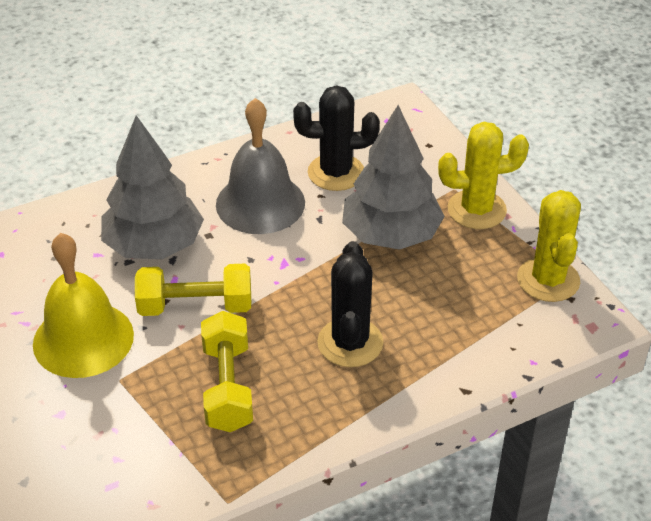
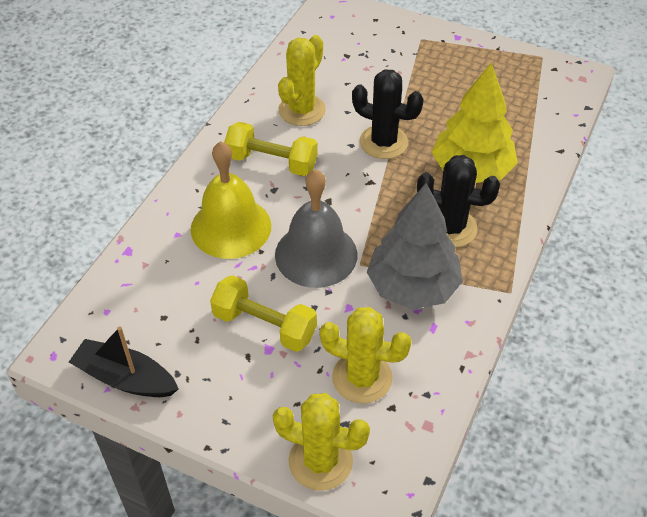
black boat: none = 0 -> [69,327,179,397] = 1
grey tree: [101,115,204,259] [342,105,445,250] = 2 -> [367,183,463,310] = 1
yellow cactus: [438,122,529,229] [517,190,581,302] = 2 -> [273,393,370,491] [278,35,326,126] [320,307,412,404] = 3
yellow tree: none = 0 -> [432,62,518,183] = 1

